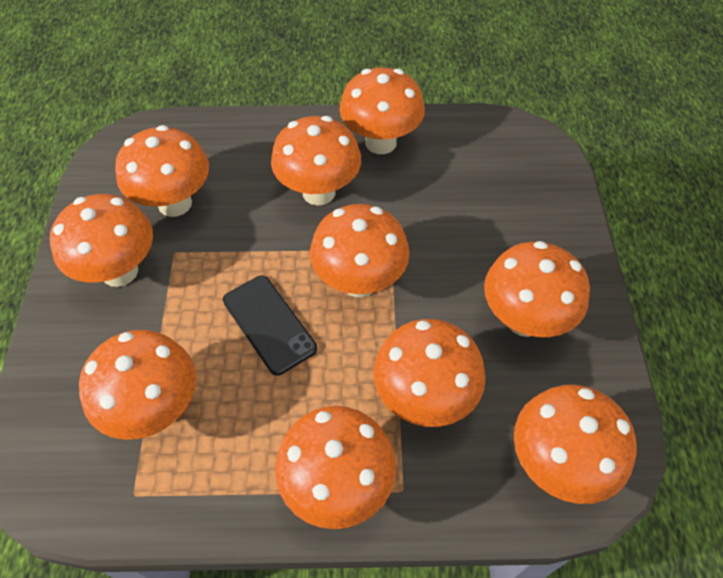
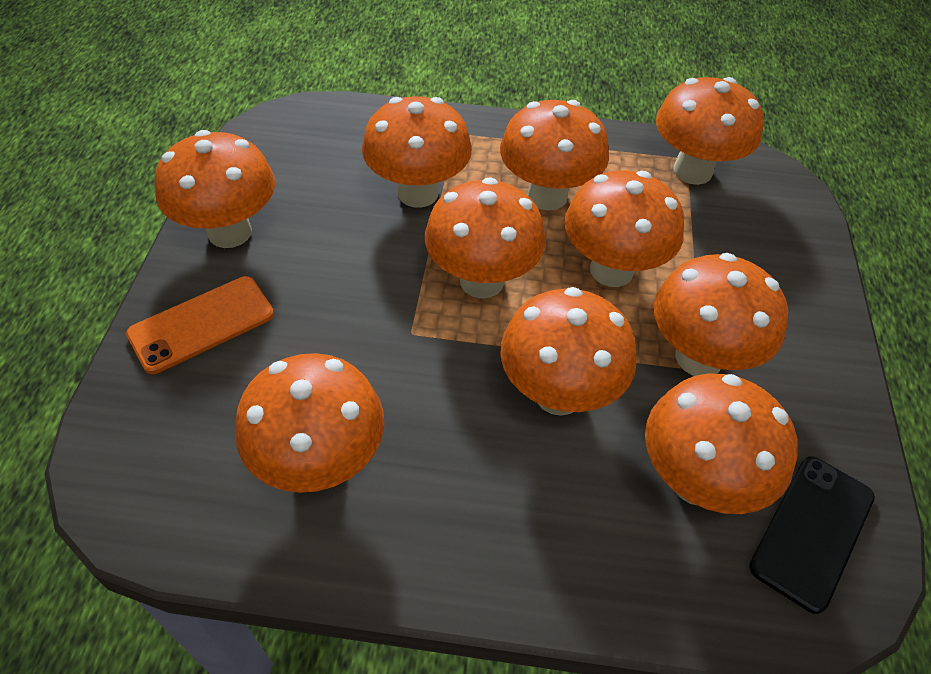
orange phone: none = 0 -> [126,276,274,374] = 1

